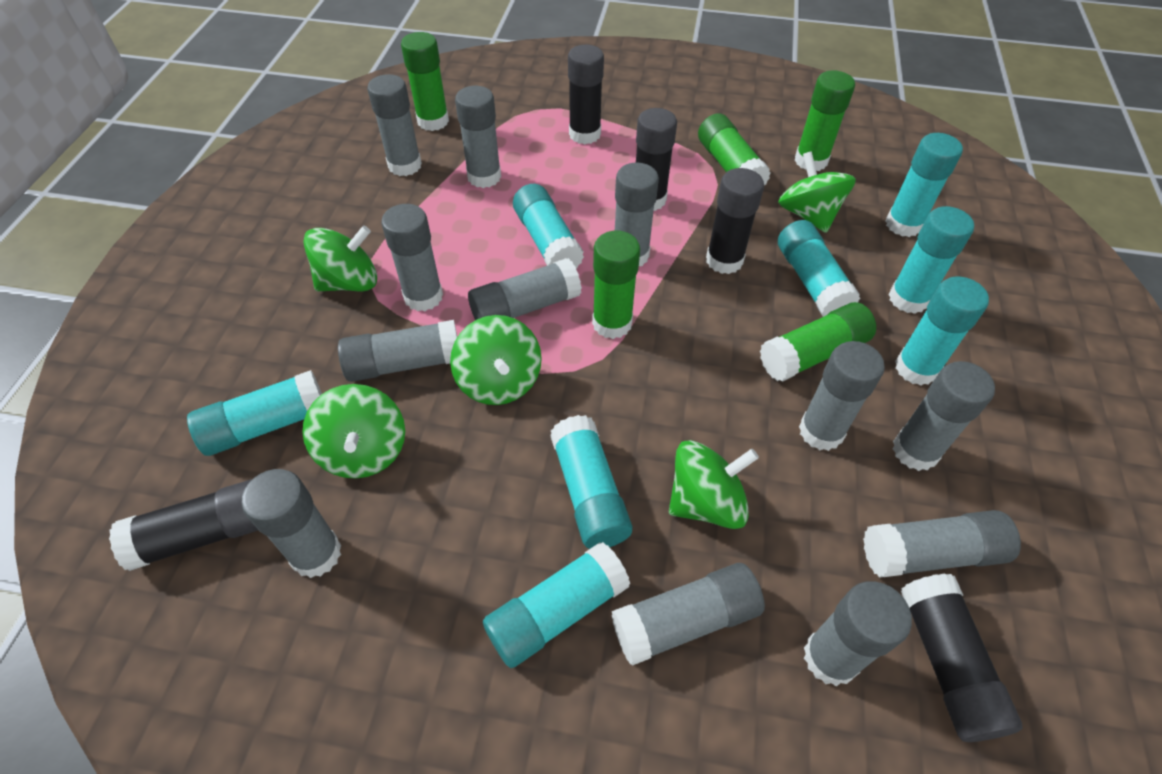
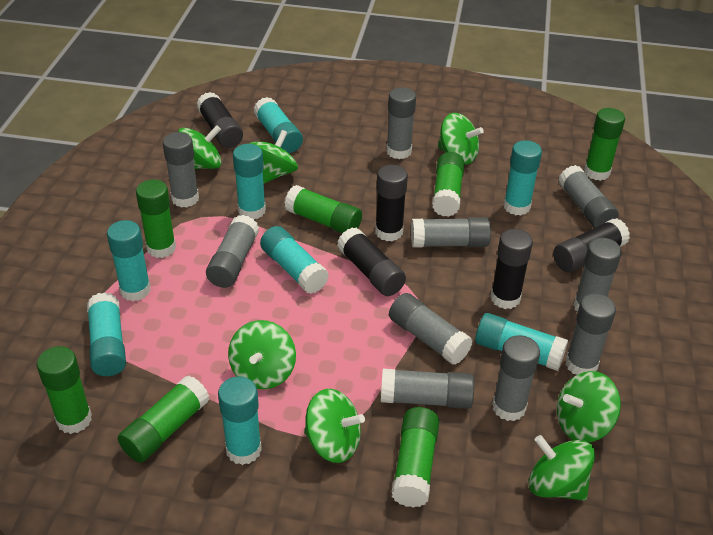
green glue stick: [401,32,449,131] [592,231,640,339] [698,113,771,186] [760,302,876,382] [794,70,855,171] = 5 -> [37,346,92,434] [118,376,210,463] [136,180,176,258] [284,185,362,233] [391,407,439,508] [432,152,465,217] [584,108,625,181] = 7
green spinning top: [302,384,405,478] [303,226,377,291] [450,315,542,405] [669,440,759,529] [778,151,856,233] = 5 -> [178,125,222,169] [228,320,296,389] [249,130,298,184] [304,389,365,463] [438,113,484,164] [528,435,595,501] [557,371,621,442] = 7
grey glue stick: [242,469,341,578] [338,320,457,382] [367,74,422,176] [381,204,443,311] [455,86,501,188] [468,258,582,320] [612,563,765,666] [615,162,659,266] [799,341,885,451] [804,581,912,686] [863,510,1021,578] [892,361,995,471] = 12 -> [163,132,199,208] [206,215,259,288] [381,369,474,409] [386,87,416,159] [389,293,473,365] [411,217,491,247] [492,335,540,421] [558,165,619,228] [566,293,616,375] [574,238,622,312] = 10

